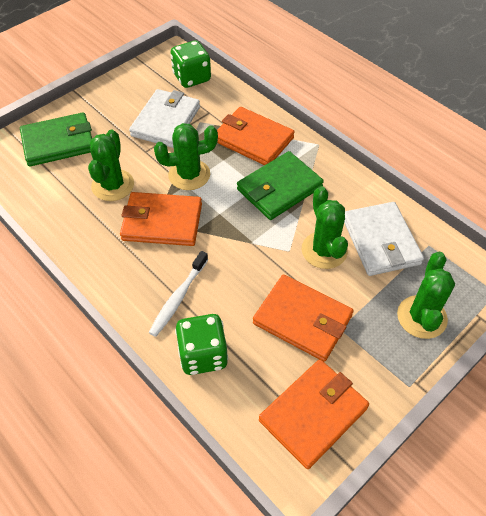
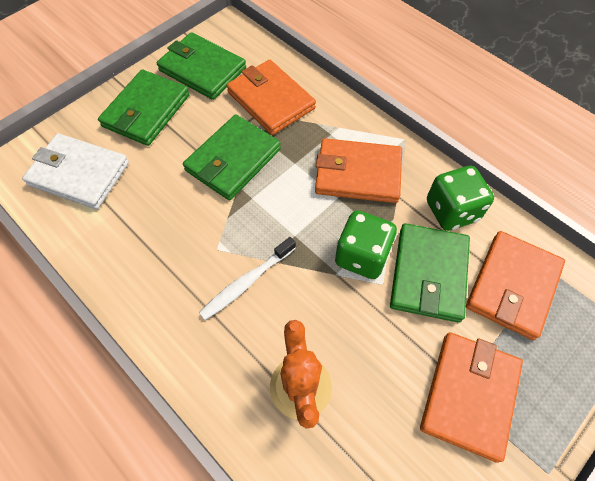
green cactus: [88,130,134,201] [154,123,218,190] [302,186,348,269] [397,252,455,339] = 4 -> none = 0
green wallet: [20,112,92,167] [237,151,324,220] = 2 -> [98,70,190,146] [157,32,246,100] [183,114,281,200] [390,223,470,323] = 4
orange cactus: none = 0 -> [270,320,332,429] = 1
white wallet: [129,89,200,148] [344,202,424,276] = 2 -> [22,133,129,209] = 1

